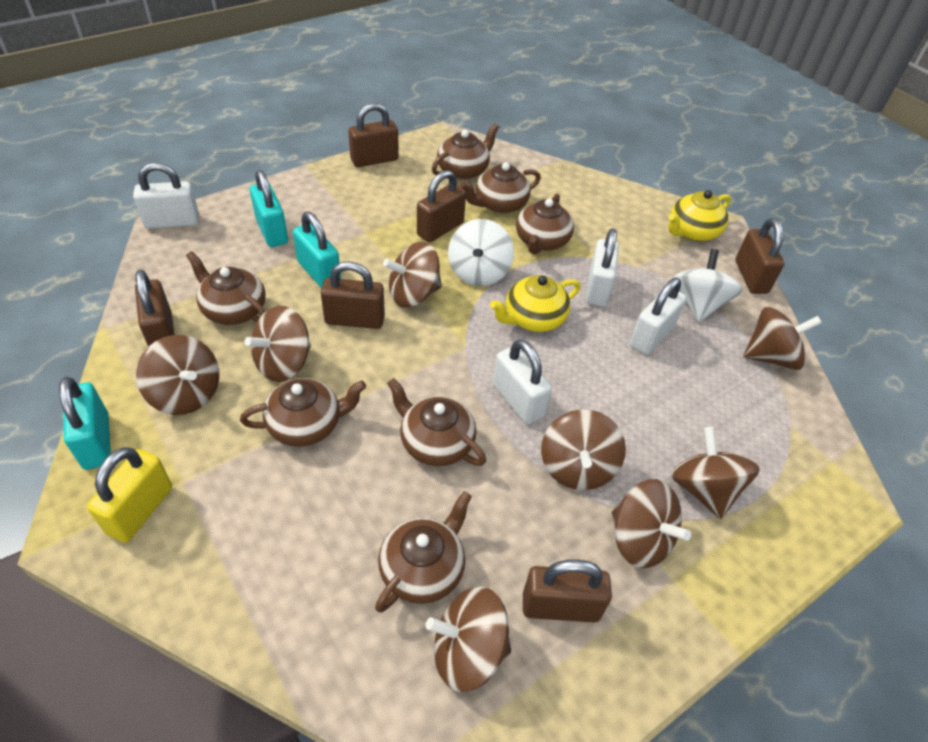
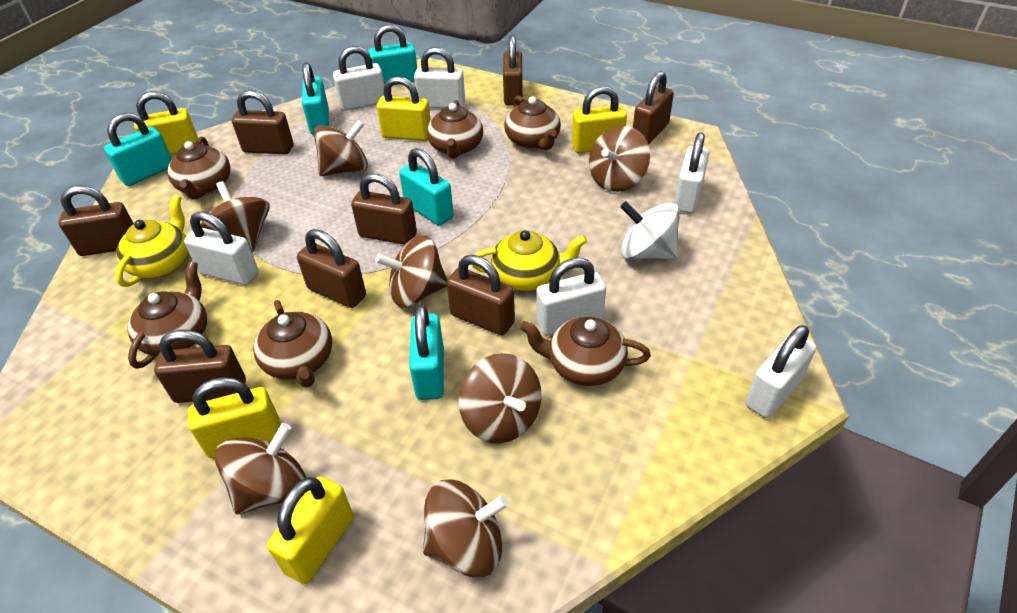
brown padlock: [135,270,175,347] [321,261,385,329] [348,103,399,167] [417,170,466,242] [523,560,612,622] [735,218,785,294] = 6 -> [59,186,134,256] [154,330,246,403] [232,90,293,155] [297,229,366,308] [351,174,417,245] [447,255,515,335] [503,35,523,106] [633,71,674,145] = 8
brown spinning top: [136,335,219,415] [245,306,311,382] [383,242,442,308] [426,586,511,692] [541,409,626,490] [612,479,691,568] [671,427,760,519] [743,306,822,370] = 8 -> [201,181,270,253] [215,423,306,515] [314,120,368,176] [375,235,447,308] [423,480,509,578] [459,353,542,443] [589,126,650,192] = 7
brown teapot: [186,251,266,325] [240,378,366,447] [375,491,472,613] [387,378,486,466] [432,123,499,180] [460,162,541,213] [516,194,574,254] = 7 -> [127,261,207,369] [167,136,230,200] [253,300,332,387] [427,100,483,159] [504,96,561,150] [520,316,651,386] = 6
turquoise padlock: [59,377,111,470] [250,170,288,247] [293,212,341,288] = 3 -> [104,113,172,186] [302,62,329,135] [368,25,417,85] [399,148,454,225] [409,305,444,400] = 5
white padlock: [133,162,199,229] [493,339,552,424] [586,228,619,307] [630,278,686,355] = 4 -> [184,212,259,285] [333,46,384,111] [414,47,465,109] [536,258,606,336] [674,133,709,213] [745,325,816,418] = 6
white spinning top: [448,219,514,286] [673,249,743,322] = 2 -> [620,201,680,260] = 1
yellow padlock: [87,447,172,543] = 1 -> [134,92,198,155] [188,377,281,458] [267,477,354,584] [377,76,431,141] [572,86,627,153] = 5

